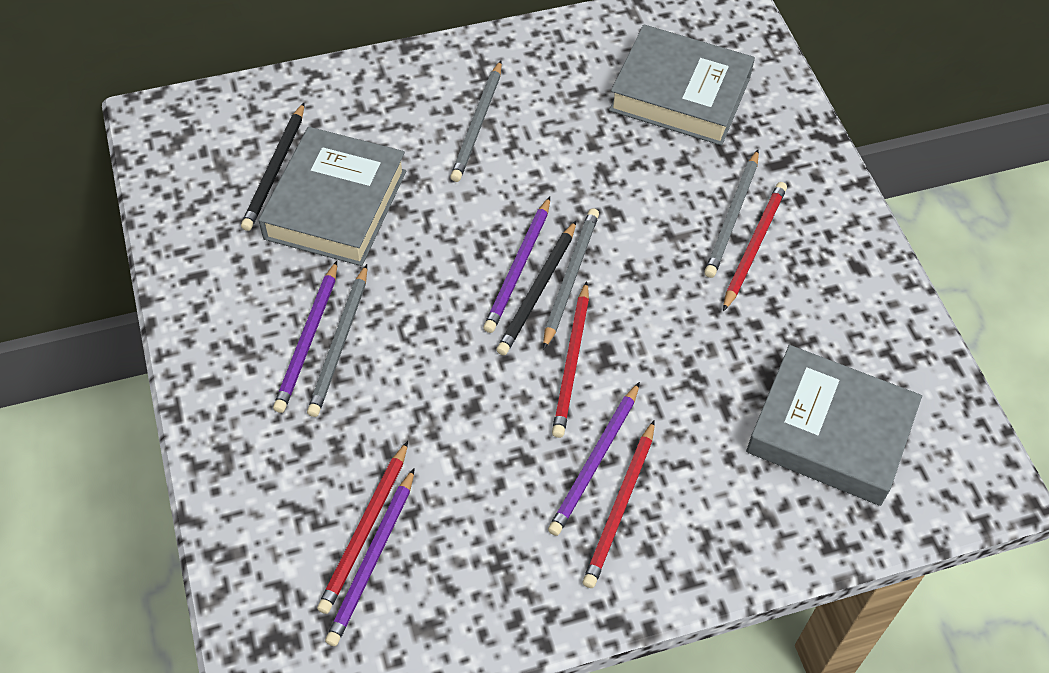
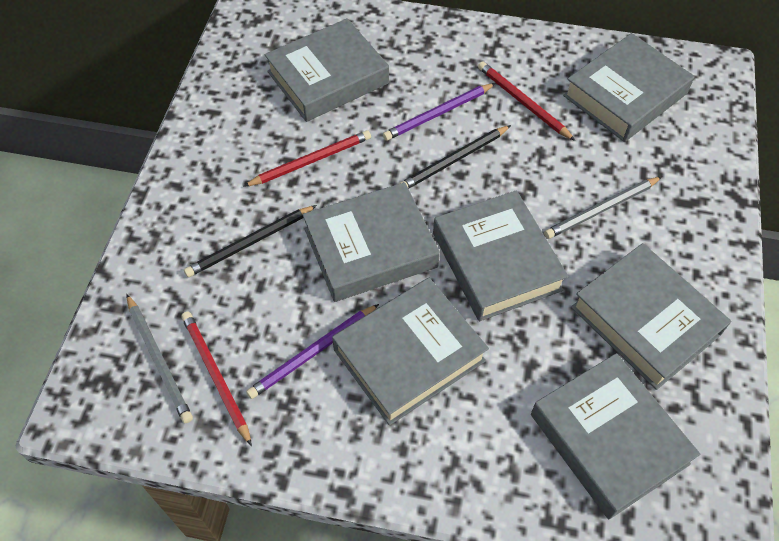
grey book: [259,127,406,266] [609,25,755,146] [746,345,922,506] = 3 -> [265,18,389,122] [302,182,440,302] [332,278,489,425] [433,190,568,321] [531,353,700,519] [563,33,695,142] [571,243,731,390] = 7
grey pencil: [307,264,367,417] [450,61,502,182] [543,208,599,350] [704,150,759,278] = 4 -> [126,294,193,423] [544,177,662,239] = 2
purple pencil: [273,261,337,413] [325,468,415,646] [483,197,550,333] [548,382,640,536] = 4 -> [246,304,379,399] [383,83,496,140] = 2
red pencil: [317,441,408,614] [552,281,589,438] [583,420,655,588] [723,182,787,312] = 4 -> [181,312,252,446] [243,131,371,187] [478,61,575,141] = 3

